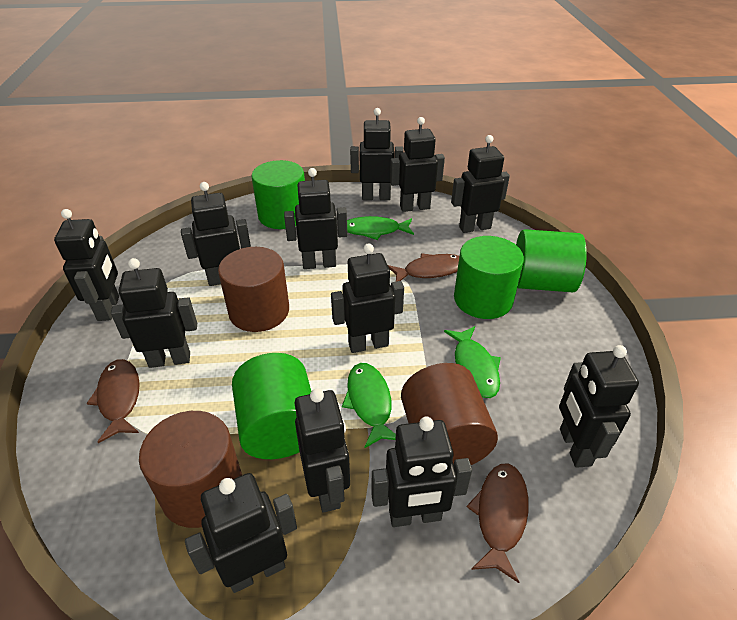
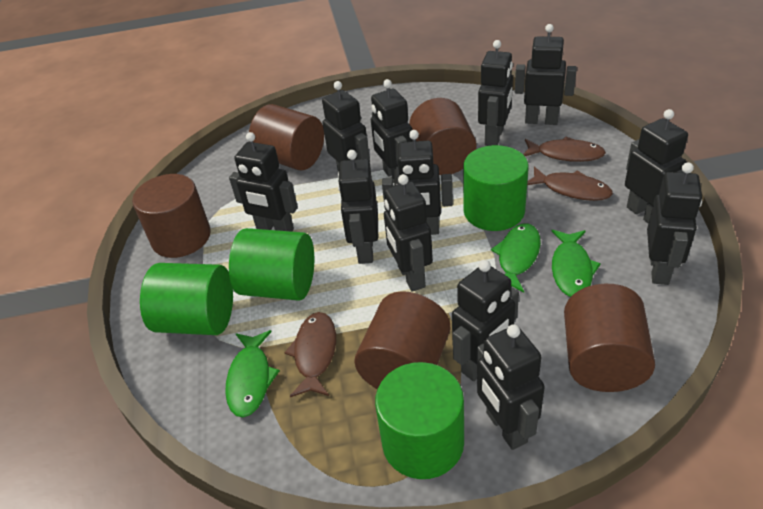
brown cylinder: [139,411,242,528] [218,247,289,332] [401,363,498,465] = 3 -> [132,174,211,258] [249,104,324,171] [354,291,450,389] [409,98,477,175] [564,284,655,392] = 5

